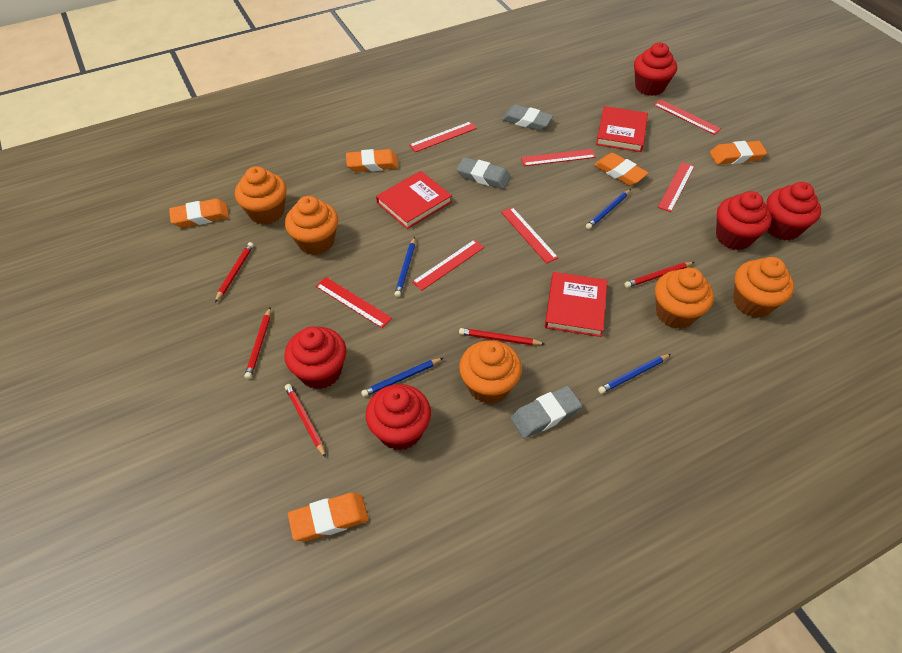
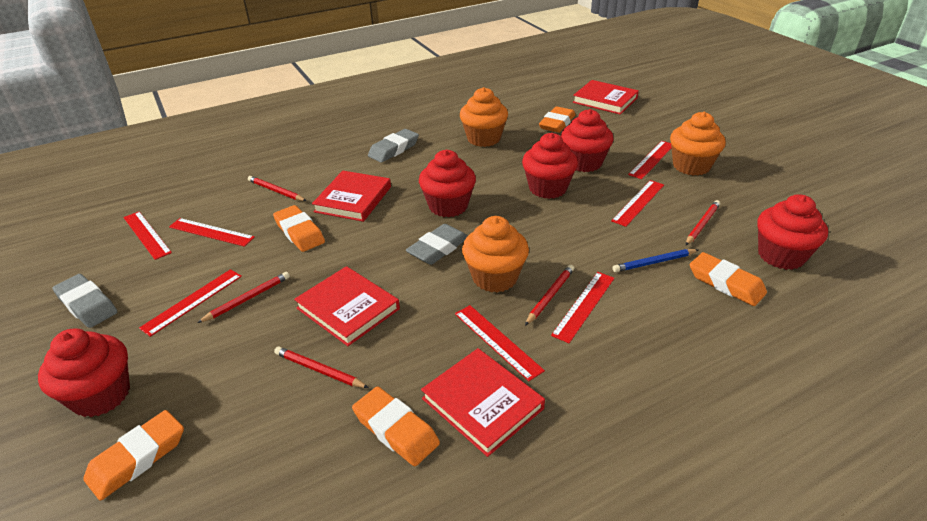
blue pencil: [361,358,443,397] [394,237,415,297] [586,189,631,229] [598,354,671,394] = 4 -> [613,249,698,272] = 1
orange cupcake: [235,166,287,225] [285,196,338,255] [459,340,522,404] [655,268,714,329] [733,257,794,318] = 5 -> [460,87,508,147] [462,216,529,293] [670,112,726,176] = 3
red book: [376,171,452,229] [545,272,607,337] [596,106,648,152] = 3 -> [294,266,400,346] [312,171,391,222] [421,348,545,457] [573,80,639,115] = 4

